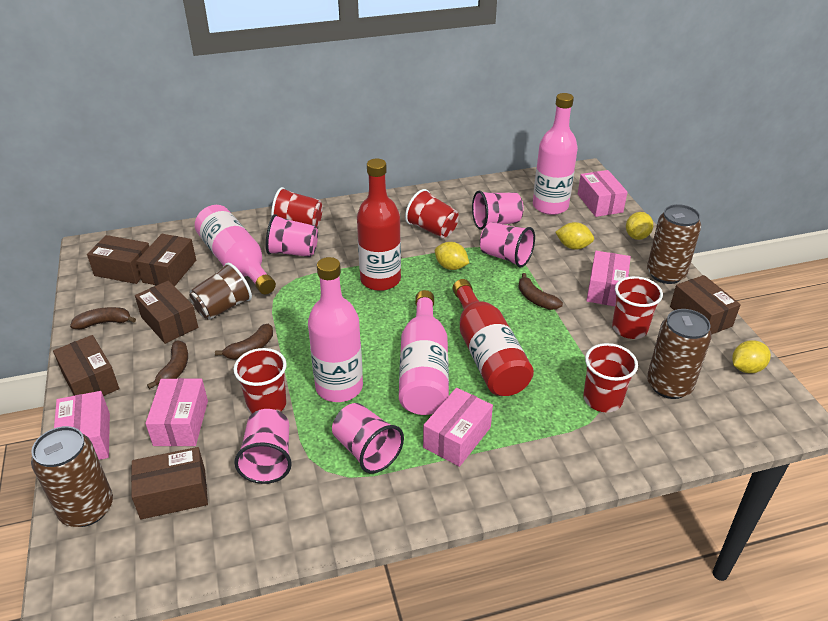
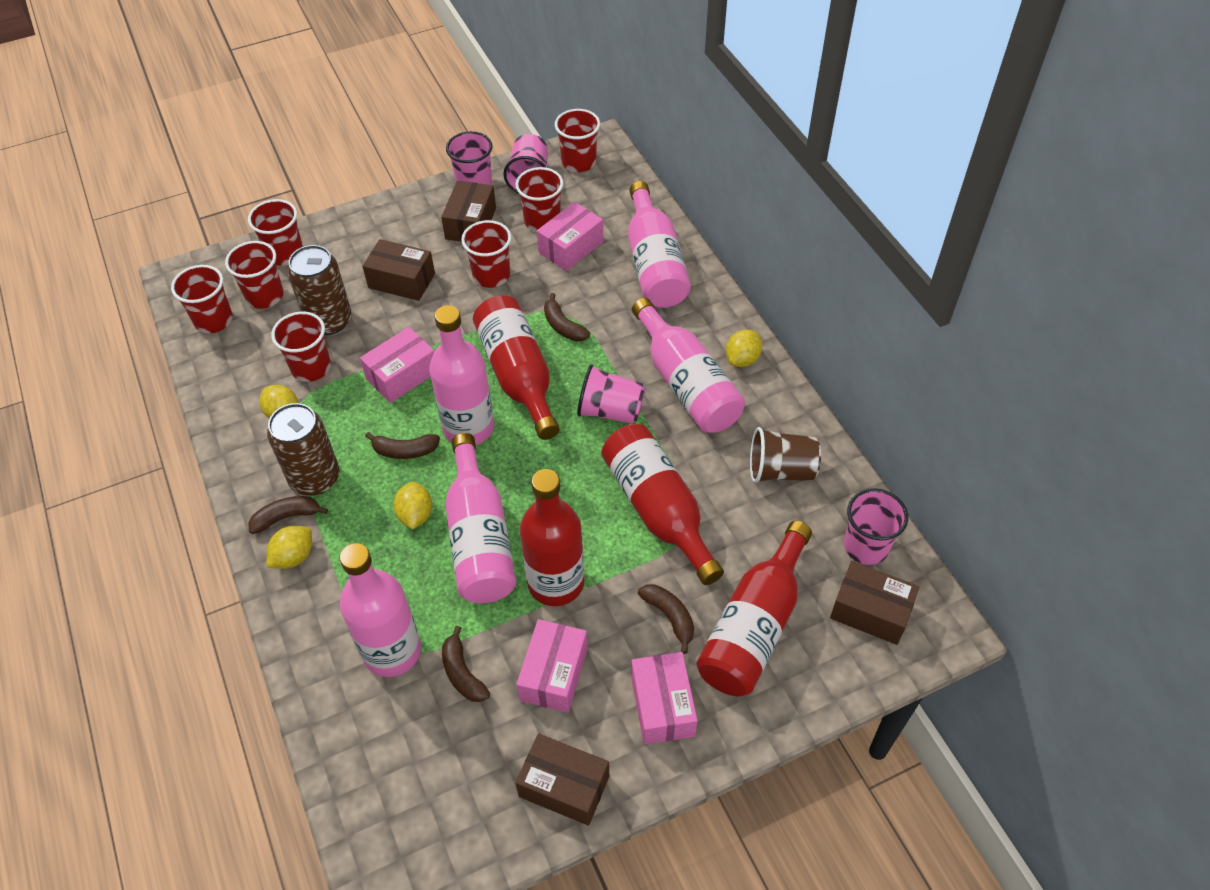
brown banana: [70,307,136,330] [147,341,188,389] [215,324,273,359] [518,273,563,310] = 4 -> [248,496,328,534] [365,432,440,459] [442,626,490,702] [544,293,590,341] [638,584,694,654] = 5
brown box: [53,335,119,396] [87,235,149,284] [131,447,208,519] [135,281,198,344] [136,234,196,287] [670,275,741,334] = 6 -> [362,239,435,301] [441,180,496,242] [516,734,609,826] [830,561,919,645] = 4
brown can: [31,426,113,527] [647,204,701,284] [647,309,712,399] = 3 -> [267,403,339,496] [287,245,352,335] = 2
pink bottle: [195,205,276,294] [308,257,363,402] [399,290,449,415] [533,93,578,215] = 4 -> [340,543,421,677] [429,305,494,445] [445,433,516,603] [628,181,691,308] [632,298,745,433] = 5
pink box: [54,391,110,460] [146,378,208,446] [423,388,493,467] [578,170,628,217] [586,251,631,306] = 5 -> [360,327,434,403] [516,619,588,713] [537,202,603,271] [631,652,697,745] = 4
pink cup: [234,409,292,484] [266,214,318,257] [332,403,404,474] [472,191,524,230] [480,222,535,268] = 5 -> [446,131,492,185] [503,134,548,193] [577,364,645,424] [844,488,908,565] = 4
red bottle: [357,159,401,291] [453,279,534,396] = 2 -> [473,296,560,440] [520,469,584,606] [601,424,724,585] [696,521,812,696] = 4
red cup: [234,348,287,414] [271,187,323,228] [405,189,459,238] [583,343,638,412] [612,276,663,339] = 5 -> [171,265,233,333] [225,241,284,309] [248,199,303,266] [271,311,331,382] [461,220,511,288] [515,167,564,232] [555,109,600,172] = 7

